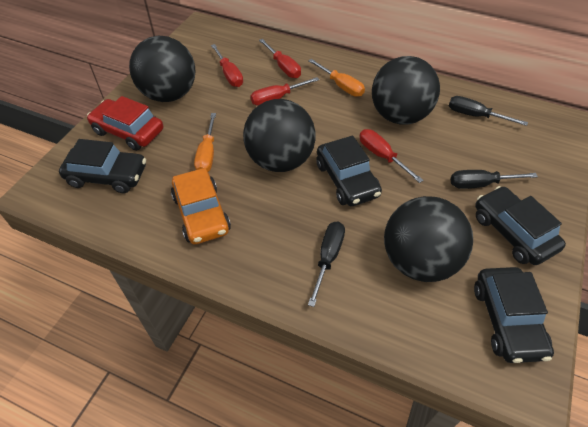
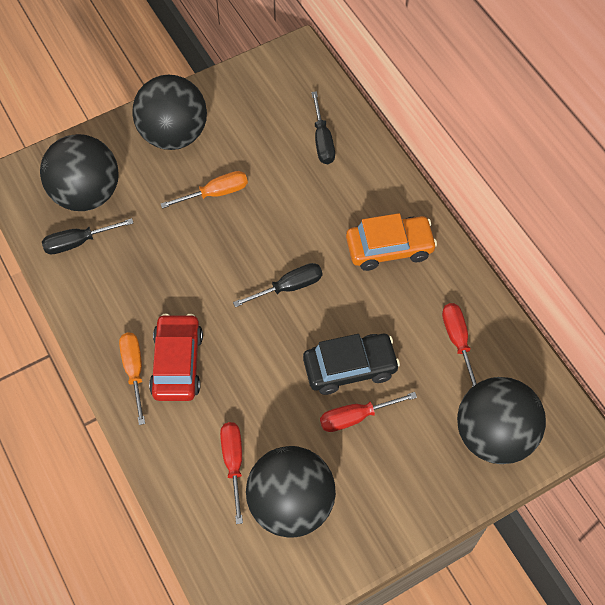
black car: [59,139,146,193] [316,135,382,206] [474,267,554,363] [475,186,566,265] = 4 -> [303,334,400,395] = 1
red screwdriver: [211,44,243,87] [251,77,319,106] [259,39,301,78] [360,129,423,183] = 4 -> [220,422,243,524] [320,392,417,432] [442,303,477,387] = 3

